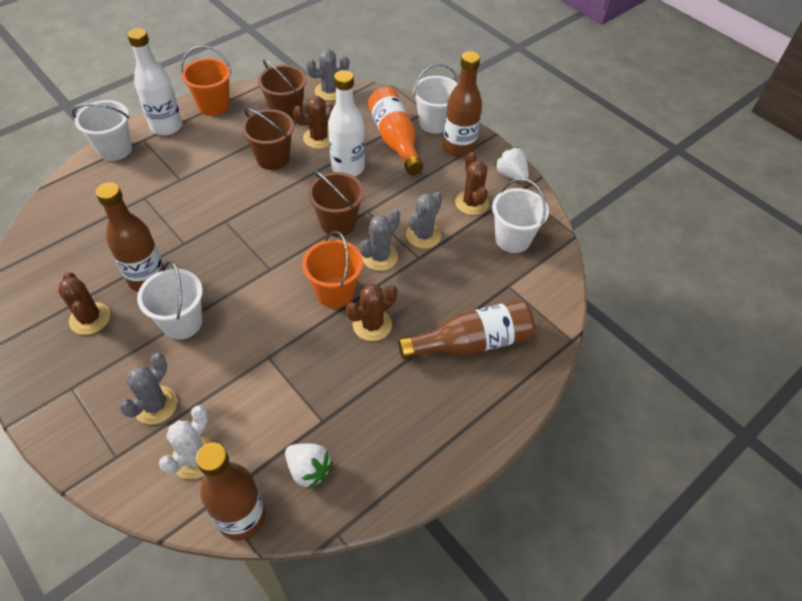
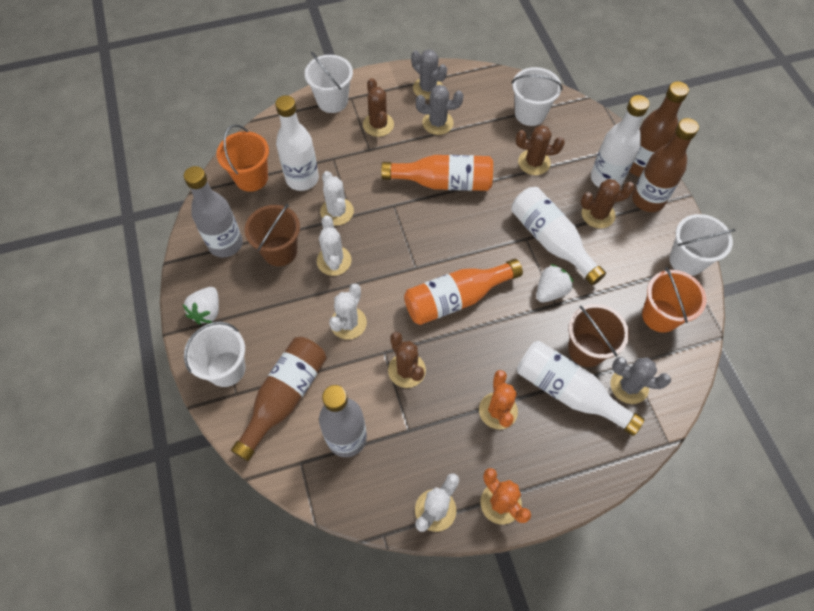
brown bottle: [96,182,164,292] [196,443,266,541] [398,300,535,360] [443,51,482,157] = 4 -> [231,337,327,461] [630,81,689,177] [632,118,699,212] = 3
brown bucket: [242,108,294,170] [258,59,307,121] [308,171,364,237] = 3 -> [244,204,300,266] [568,304,629,367] = 2
grey bottle: none = 0 -> [184,166,243,258] [319,385,367,457] = 2
grey cactus: [119,353,177,425] [306,49,349,101] [360,208,400,271] [406,192,442,248] = 4 -> [411,49,447,100] [416,85,463,135] [610,357,671,404] = 3
orange bottle: [368,87,423,175] = 1 -> [381,155,493,191] [404,259,523,325] = 2
orange cactus: none = 0 -> [479,370,518,430] [480,468,531,525] = 2
white bottle: [127,28,182,136] [328,70,365,176] = 2 -> [275,95,319,191] [511,187,606,285] [517,341,644,436] [591,95,649,187] = 4
white cactus: [159,405,213,479] = 1 -> [317,215,351,276] [320,171,354,226] [329,284,367,340] [415,473,459,532] = 4

